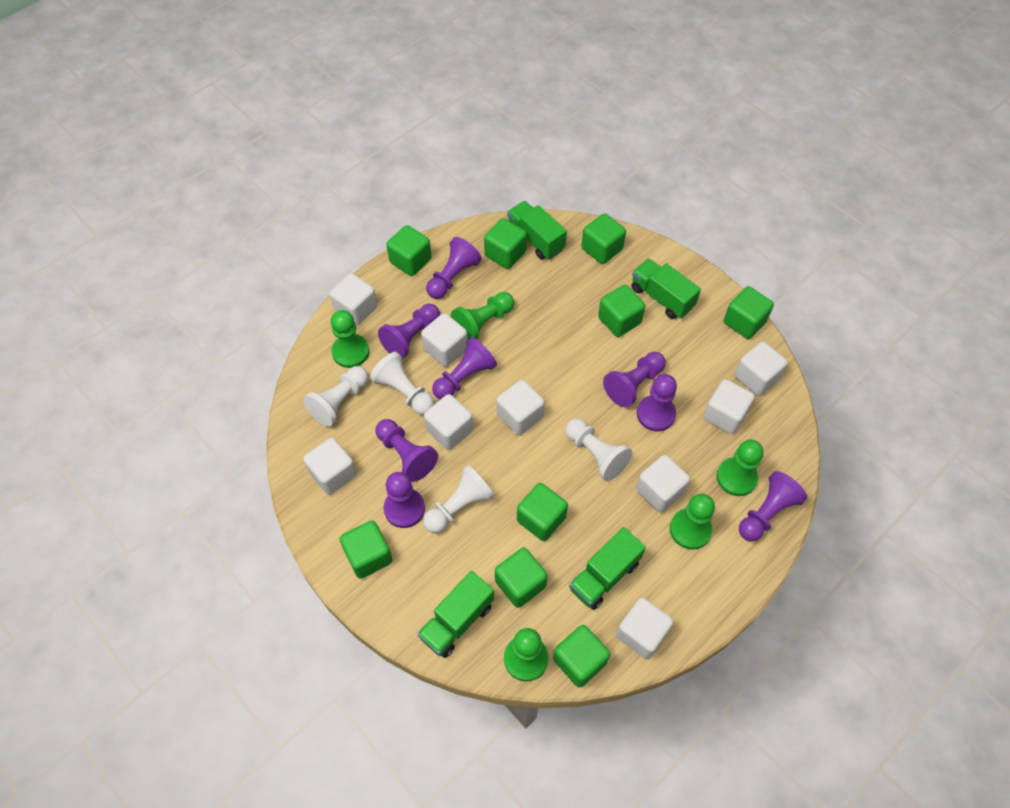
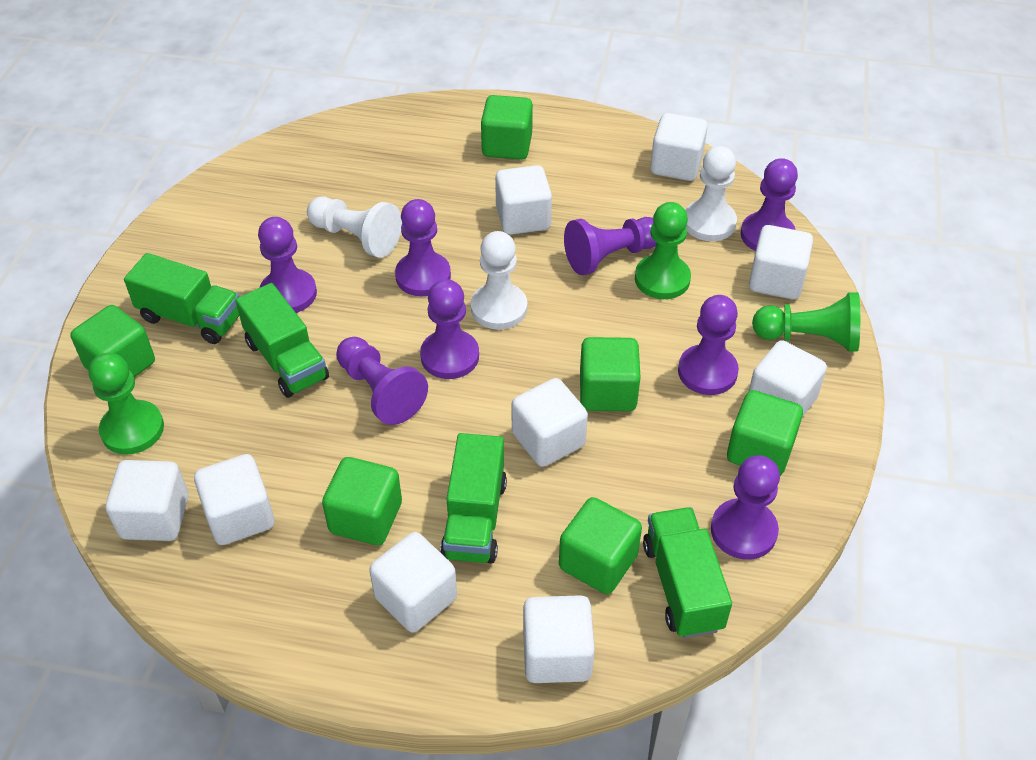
green cube: [340,521,393,579] [386,225,431,276] [484,218,527,269] [495,548,548,608] [517,483,568,541] [553,625,610,687] [581,213,626,264] [598,285,645,337] [724,286,774,339] = 9 -> [70,305,155,377] [322,457,402,545] [481,95,533,160] [559,497,642,594] [580,337,641,411] [727,390,803,476] = 6
green pawn: [331,310,369,368] [451,292,514,340] [504,628,549,681] [670,494,715,550] [717,440,763,496] = 5 -> [89,353,164,455] [635,202,691,299] [752,292,860,351] = 3
white pawn: [303,366,368,427] [370,352,434,415] [423,465,495,533] [565,419,632,481] = 4 -> [307,197,402,258] [471,231,527,330] [685,146,737,241] = 3

